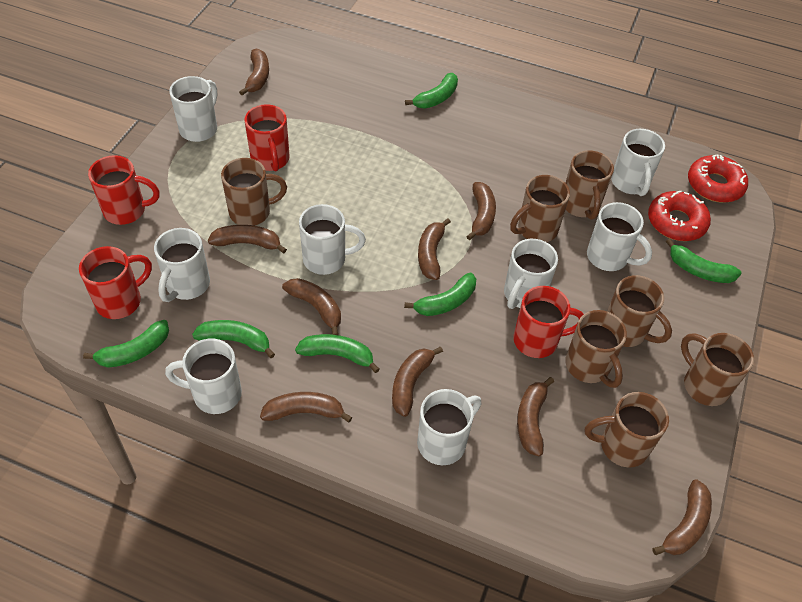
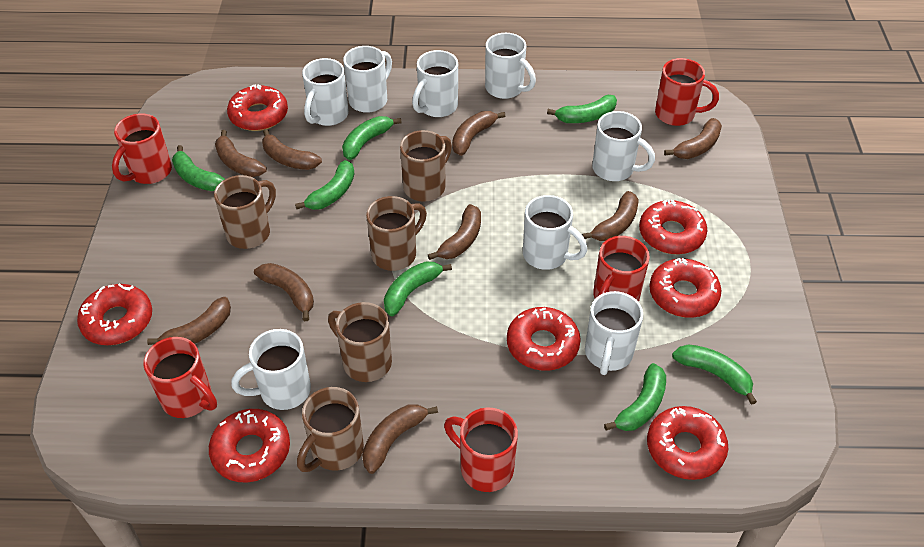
brown mug: [221,158,287,226] [510,175,570,242] [565,310,627,388] [566,150,614,220] [585,392,669,468] [607,275,672,347] [681,333,754,406] = 7 -> [214,175,276,249] [297,387,364,472] [328,302,392,382] [366,196,427,271] [400,130,452,202] = 5
green banana: [83,320,169,368] [192,320,275,358] [295,334,380,373] [404,273,476,316] [405,73,458,109] [666,239,742,283] = 6 -> [172,145,225,191] [295,160,354,210] [342,116,402,160] [384,262,452,316] [547,95,617,123] [604,363,666,431] [672,344,757,405] = 7
red donut: [648,191,711,241] [688,155,748,203] = 2 -> [77,283,152,345] [209,409,290,483] [227,84,288,131] [507,307,581,371] [639,200,707,255] [647,406,728,480] [649,258,721,318] = 7
red mug: [79,246,152,319] [88,155,159,225] [244,104,290,172] [513,286,584,358] = 4 -> [112,114,172,184] [143,337,217,418] [444,408,518,492] [593,236,650,302] [655,58,719,126] = 5

